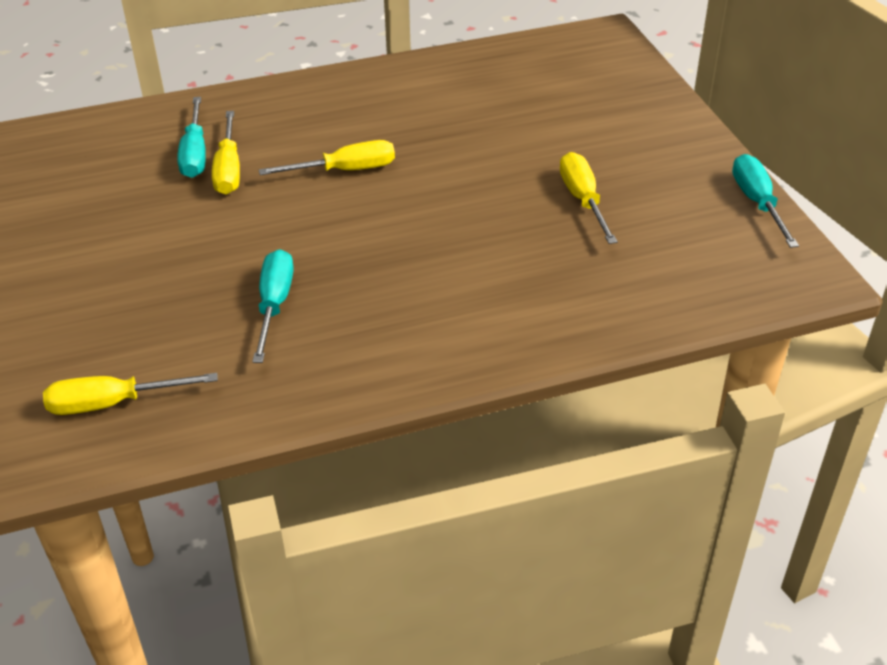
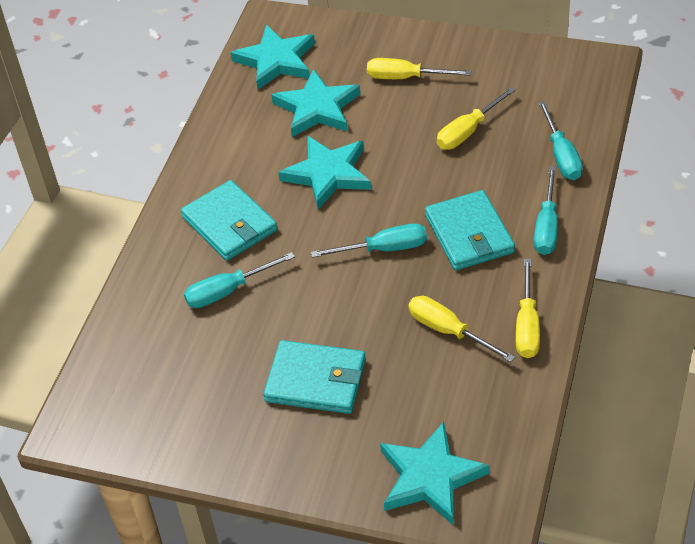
turquoise screwdriver: [177,97,206,178] [252,249,294,363] [732,154,799,248] = 3 -> [184,252,295,308] [311,223,427,258] [534,166,558,255] [538,101,583,180] = 4
turquoise star: none = 0 -> [230,25,315,89] [271,69,360,137] [278,136,371,210] [380,422,490,526] = 4
turquoise wallet: none = 0 -> [181,180,278,261] [263,340,366,414] [425,190,515,270] = 3

